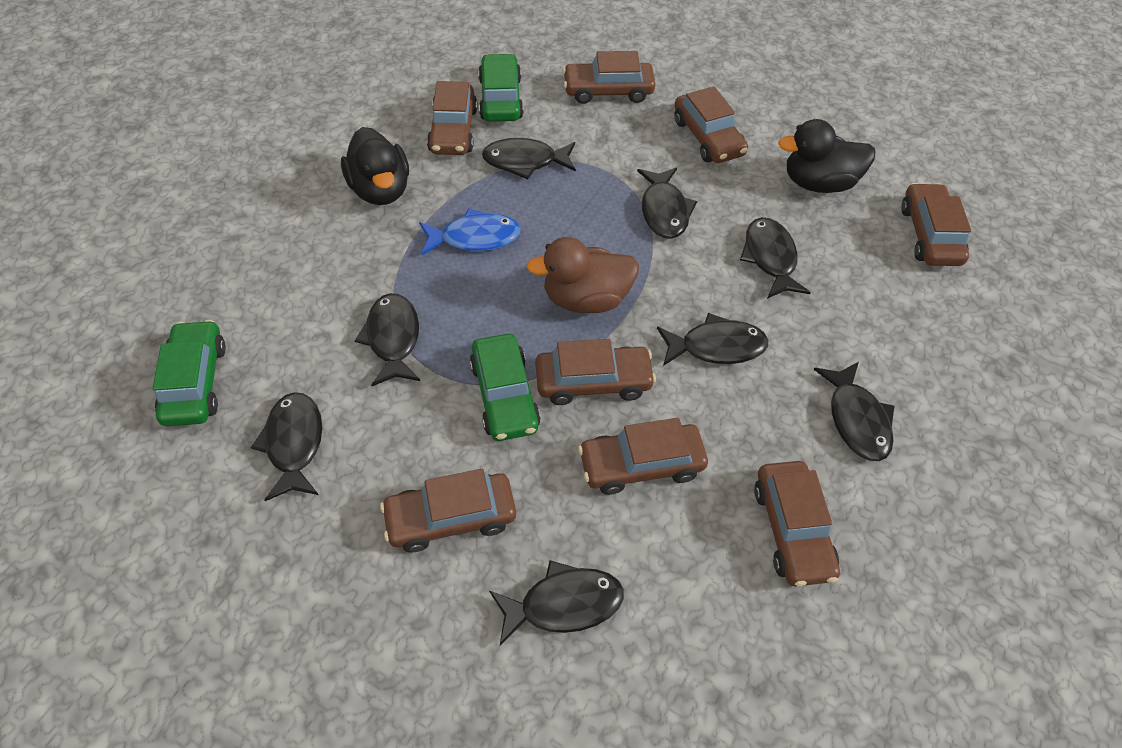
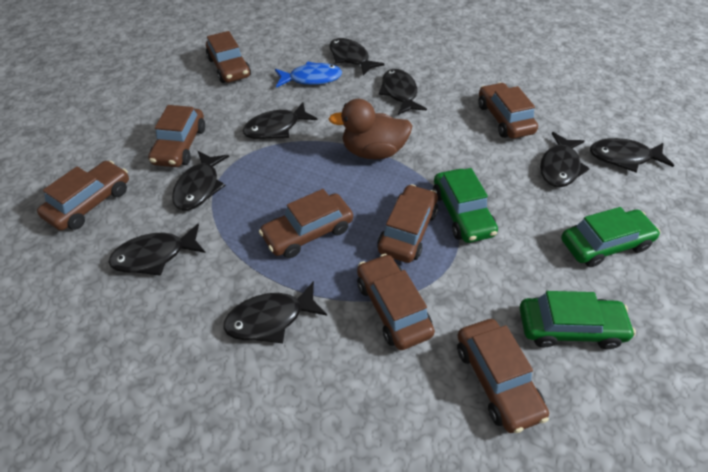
black duck: [341,127,409,205] [778,119,875,193] = 2 -> none = 0

